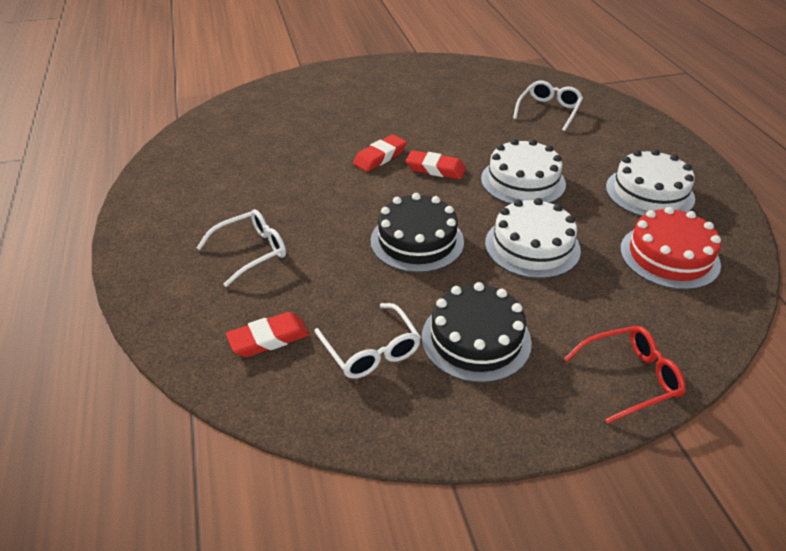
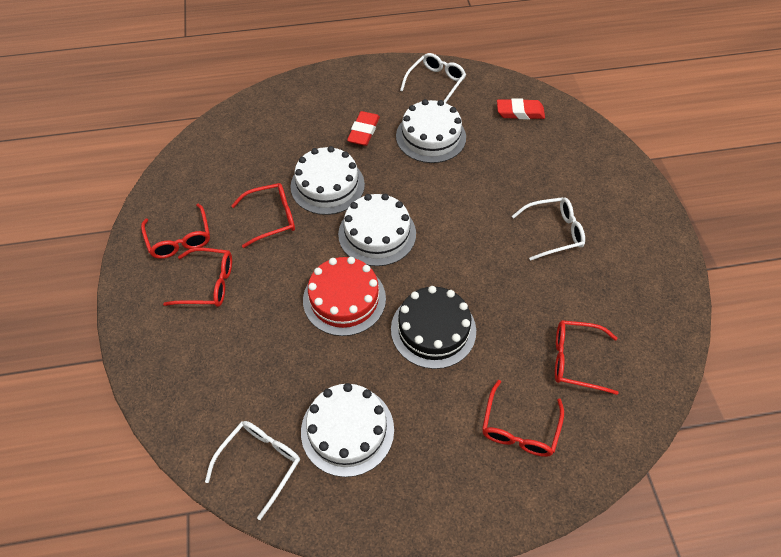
black cake: [370,193,464,273] [422,282,532,383] = 2 -> [391,286,476,369] = 1
red eraser: [226,312,310,357] [353,135,407,172] [406,150,466,179] = 3 -> [347,111,380,146] [497,98,545,119] = 2
red glasses: [564,326,686,423] = 1 -> [141,204,210,259] [163,248,232,307] [231,183,295,248] [482,380,564,457] [555,320,619,395] = 5
white cake: [481,139,566,204] [485,198,581,279] [606,149,695,217] = 3 -> [290,146,365,215] [301,383,394,477] [338,194,416,266] [396,99,466,163] = 4

